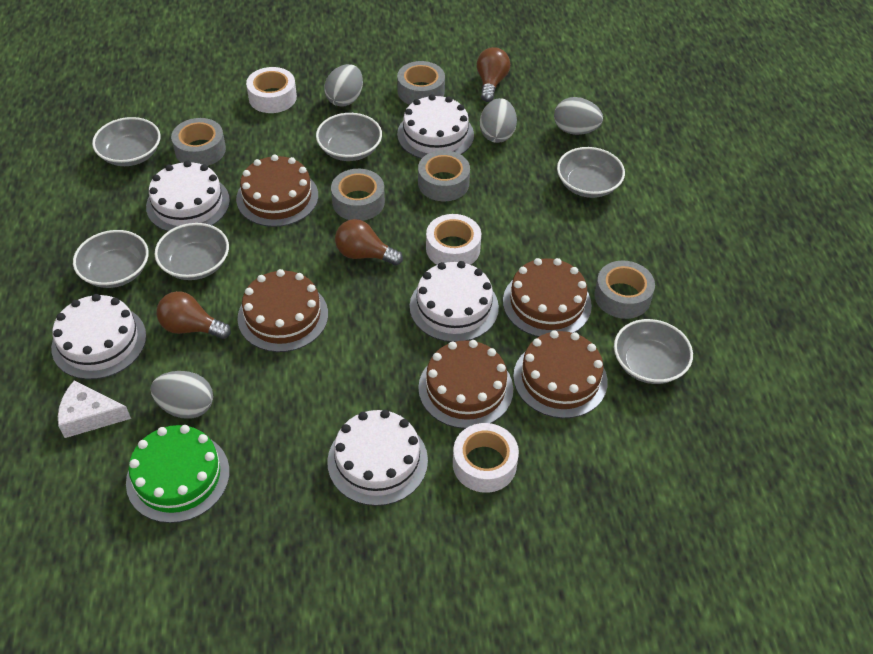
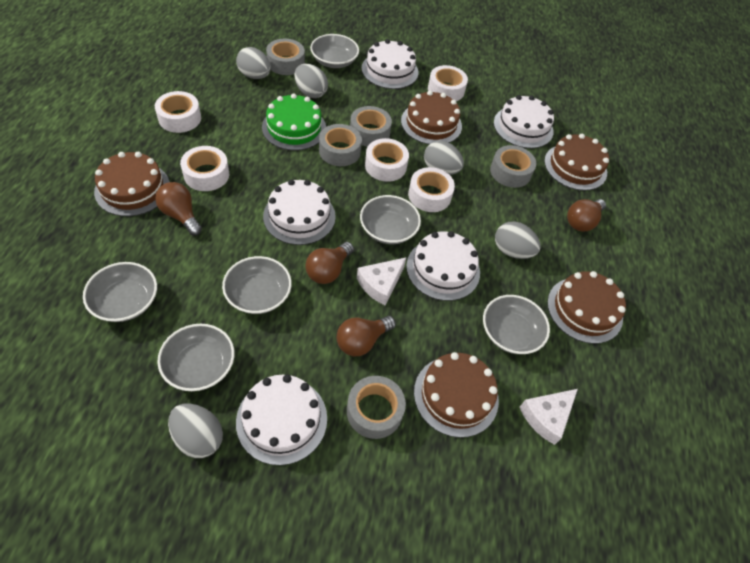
brown light bulb: [157,291,231,339] [335,219,403,266] [477,47,510,102] = 3 -> [155,182,202,236] [305,242,354,284] [337,316,396,356] [567,199,606,232] = 4
grey egg: [150,371,213,419] [324,64,363,106] [480,98,517,143] [554,97,603,135] = 4 -> [168,403,223,458] [236,47,271,79] [294,64,328,98] [424,141,464,175] [495,222,541,259] = 5
white cheese: [58,380,131,438] = 1 -> [357,257,407,306] [519,389,578,445] = 2
white tape: [246,67,297,113] [426,214,481,265] [453,423,519,493] = 3 -> [155,91,201,133] [180,146,229,191] [365,138,409,182] [408,167,455,212] [428,65,468,101] = 5

